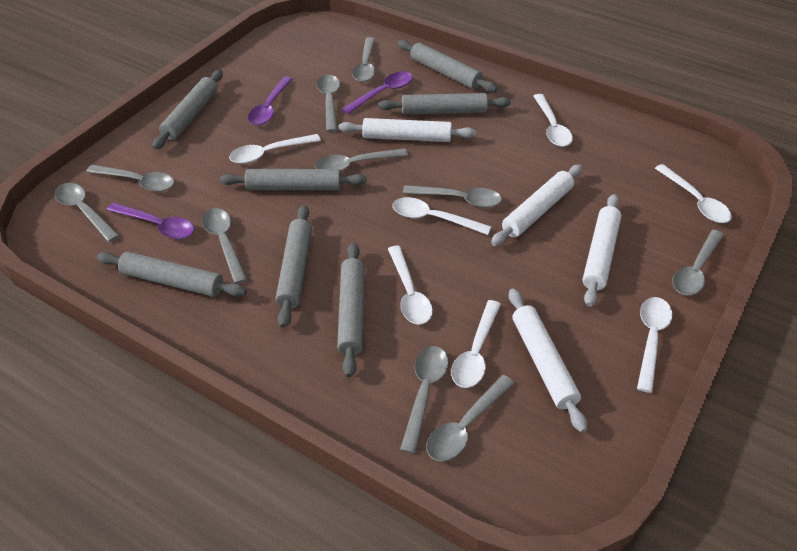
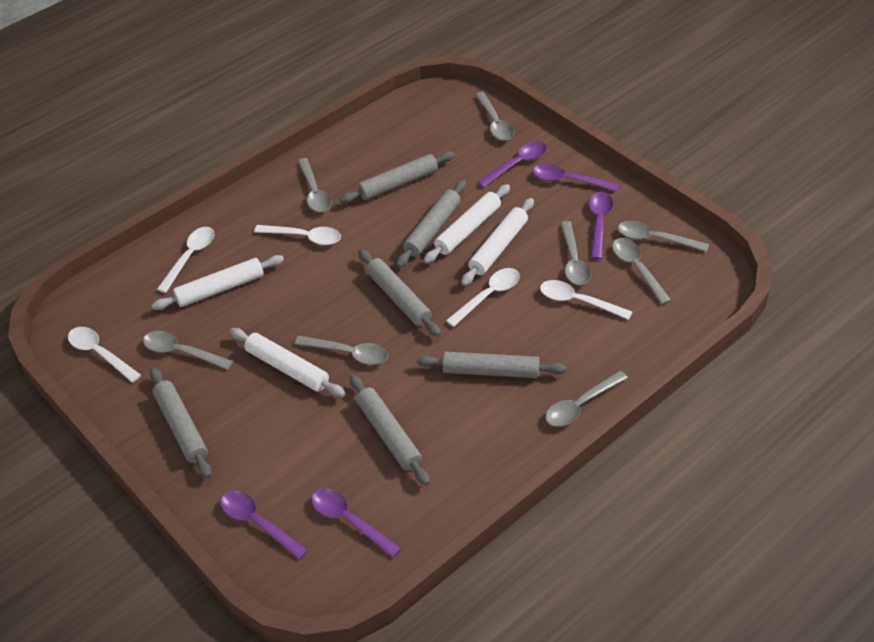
grey rolling pin: [97,251,247,297] [152,70,223,150] [220,169,367,190] [276,205,312,328] [337,242,365,377] [378,93,511,114] [398,40,498,92] = 7 -> [150,368,212,478] [340,151,455,203] [350,375,430,486] [358,249,441,337] [396,180,466,268] [417,352,566,378] = 6
grey spoon: [55,183,119,242] [86,165,174,192] [202,208,247,284] [315,148,408,171] [316,75,340,132] [352,37,375,82] [400,346,448,454] [403,185,502,208] [426,375,514,461] [672,230,724,295] = 10 -> [143,331,233,370] [294,336,388,365] [297,158,331,212] [475,92,514,141] [545,371,628,427] [560,221,591,285] [612,238,672,305] [618,221,709,252] = 8
purple spoon: [107,202,194,239] [247,76,292,126] [342,71,413,114] = 3 -> [220,491,308,560] [311,488,401,558] [477,141,547,188] [533,164,619,192] [589,192,613,259] = 5
white spoon: [229,134,321,164] [388,246,433,324] [392,197,491,235] [451,300,501,388] [534,94,573,147] [637,297,672,393] [655,164,732,223] = 7 -> [68,327,141,383] [157,227,214,293] [254,225,341,245] [446,268,520,327] [540,280,632,320] = 5

